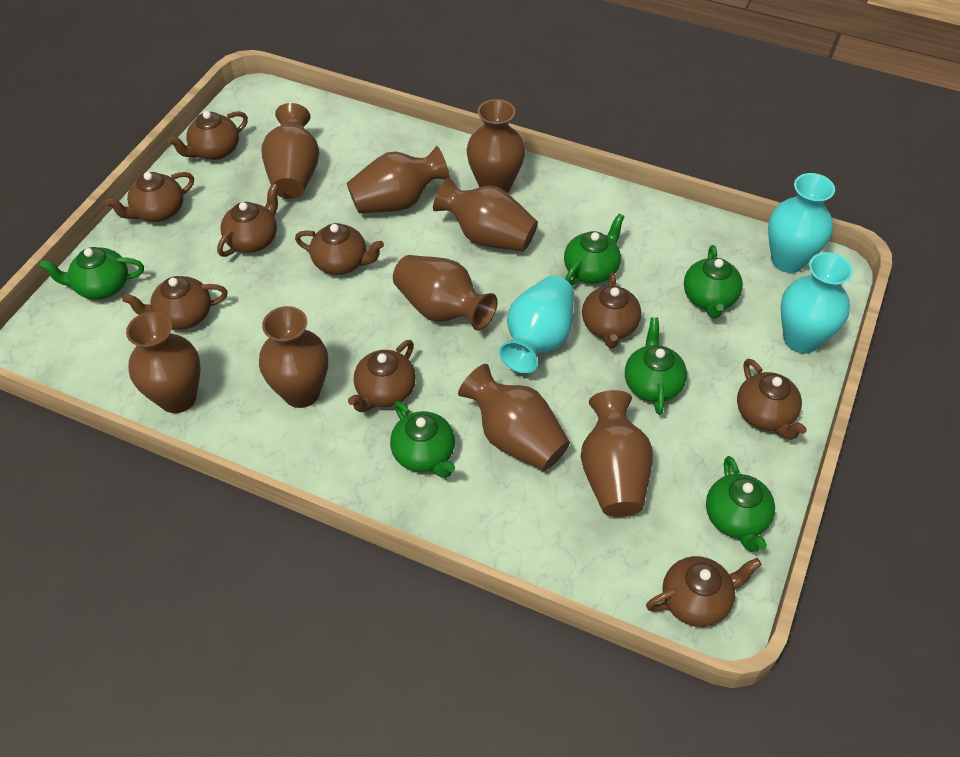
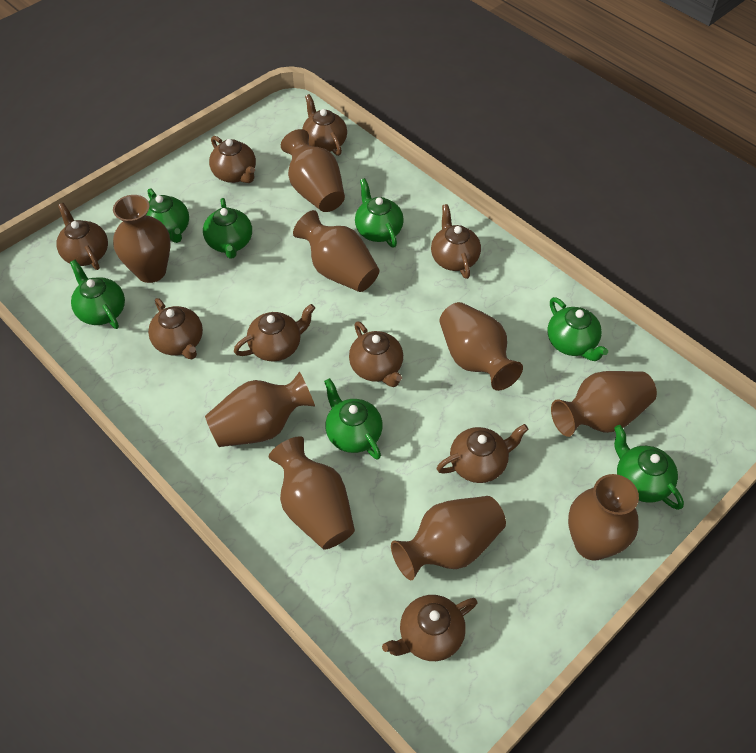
green teapot: [39,247,144,300] [390,401,455,478] [564,214,625,286] [625,317,687,415] [684,245,743,318] [706,456,775,552] = 6 -> [70,260,125,329] [146,188,189,243] [203,198,252,259] [324,378,383,459] [355,178,404,248] [547,297,608,361] [614,425,684,510] = 7
turquoise vase: [499,276,574,373] [768,173,835,273] [780,252,853,354] = 3 -> none = 0

